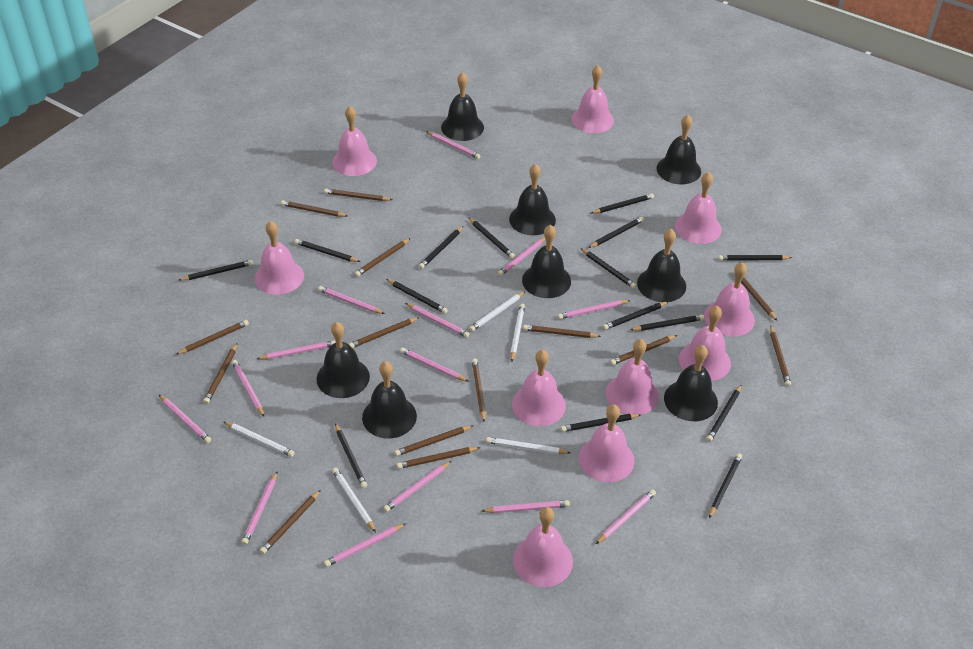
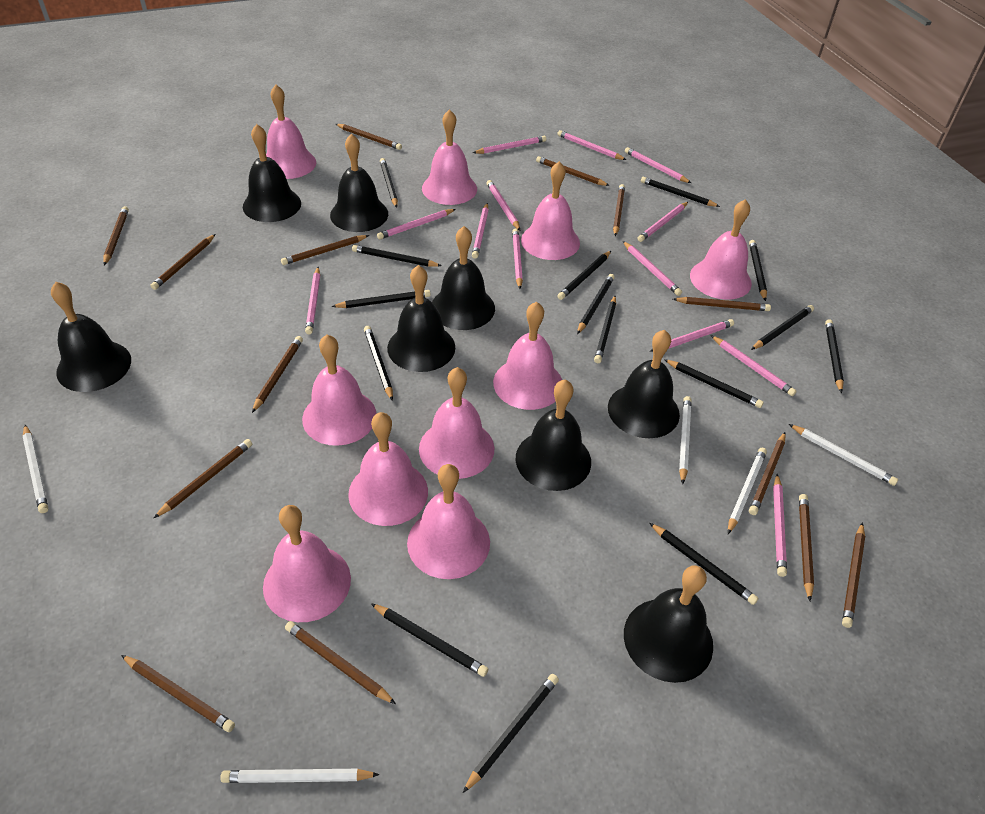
pink pencil: [159,395,211,443] [232,360,264,417] [241,472,277,545] [257,341,336,360] [318,286,385,314] [324,524,406,567] [383,461,451,512] [400,348,469,382] [405,303,469,338] [426,131,480,159] [482,500,570,513] [498,237,546,276] [558,300,630,319] [596,489,656,544] = 14 -> [305,267,320,334] [377,209,456,240] [472,203,489,259] [473,136,546,154] [487,180,520,231] [512,228,523,289] [557,130,626,160] [623,241,682,296] [625,147,691,183] [637,202,688,242] [650,319,734,352] [711,335,796,396] [773,474,787,577] = 13

